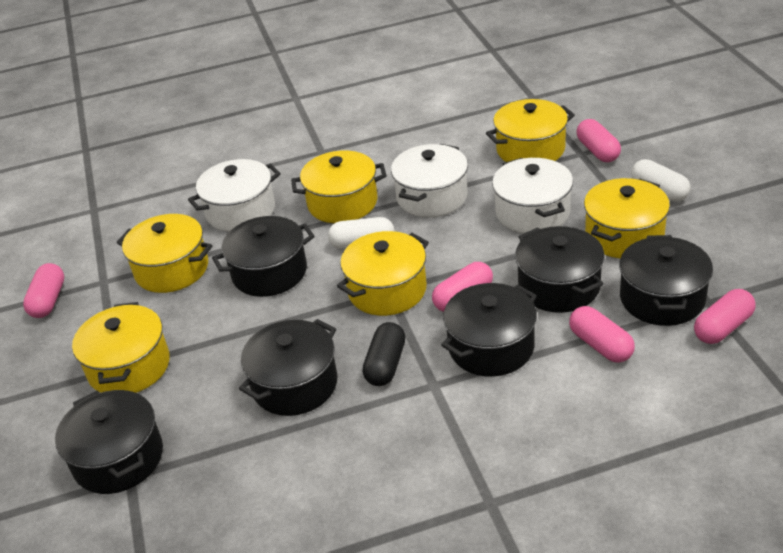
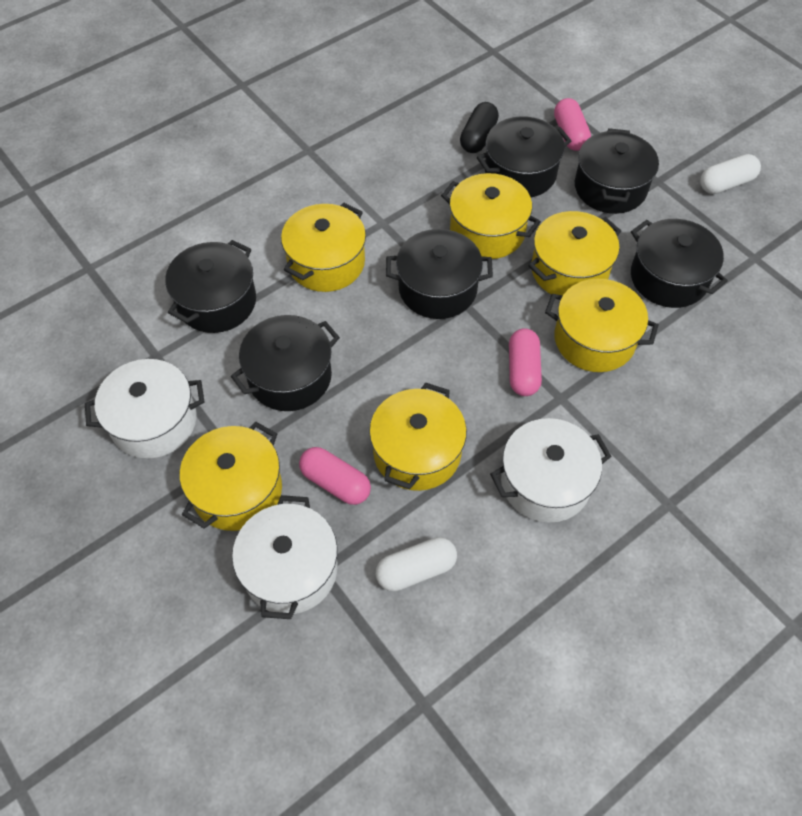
pink capsule: [23,263,64,318] [432,262,493,312] [569,306,635,363] [576,119,621,162] [694,289,756,344] = 5 -> [299,447,371,505] [509,328,542,396] [554,98,591,151] = 3

